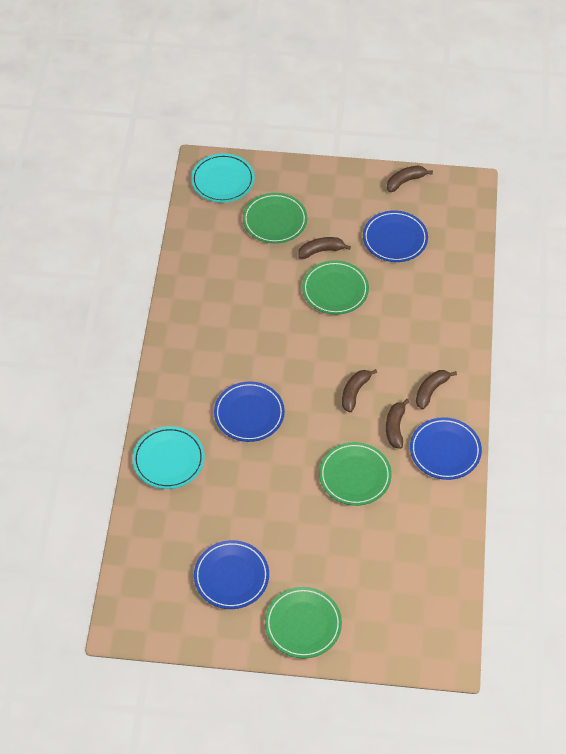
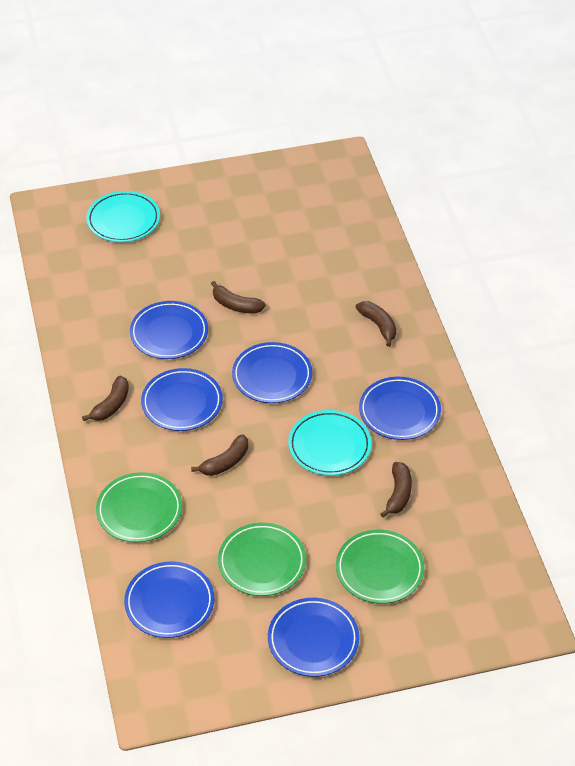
blue plate: [194,540,269,609] [214,381,285,442] [363,211,428,262] [410,417,482,480] = 4 -> [124,561,214,638] [130,301,208,359] [141,368,223,431] [232,342,312,403] [268,598,359,677] [359,377,441,440] = 6
green plate: [243,193,307,244] [265,587,342,659] [302,260,369,315] [319,442,392,506] = 4 -> [96,472,182,543] [218,523,306,596] [336,530,425,604] = 3

